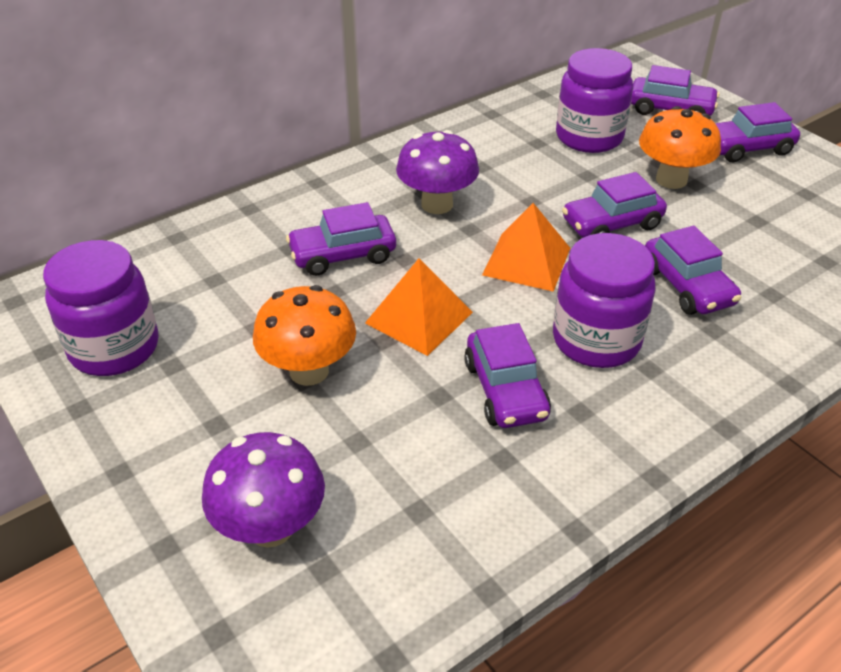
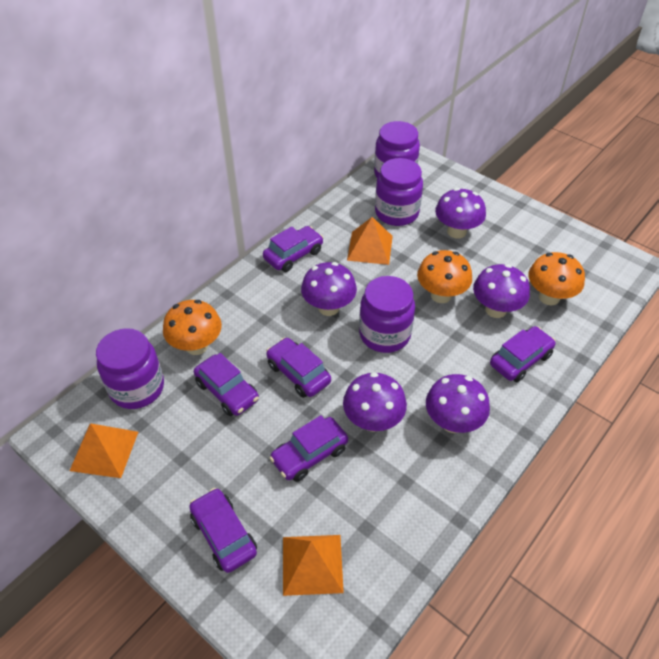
orange mushroom: [253,285,356,386] [639,106,721,189] = 2 -> [163,300,222,355] [417,250,472,303] [528,252,585,305] = 3
orange pyramid: [365,258,473,356] [482,203,570,292] = 2 -> [70,424,138,478] [283,535,344,596] [347,217,393,265] = 3
purple jar: [43,240,158,376] [553,233,656,368] [556,48,633,153] = 3 -> [96,328,164,409] [359,276,415,353] [374,121,420,178] [375,158,423,226] = 4
purple mushroom: [202,432,325,548] [396,130,479,214] = 2 -> [301,262,357,316] [343,372,407,432] [426,374,490,433] [435,188,486,239] [473,264,530,318] = 5

